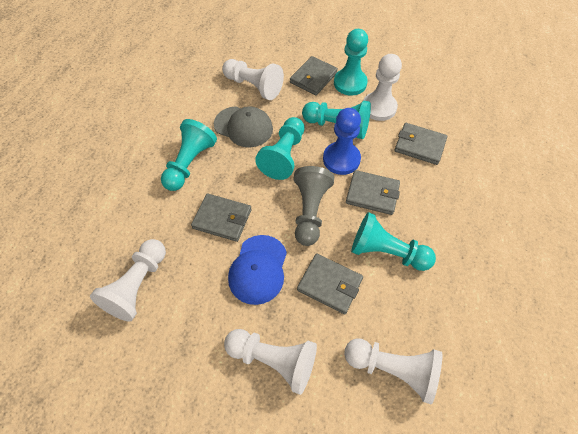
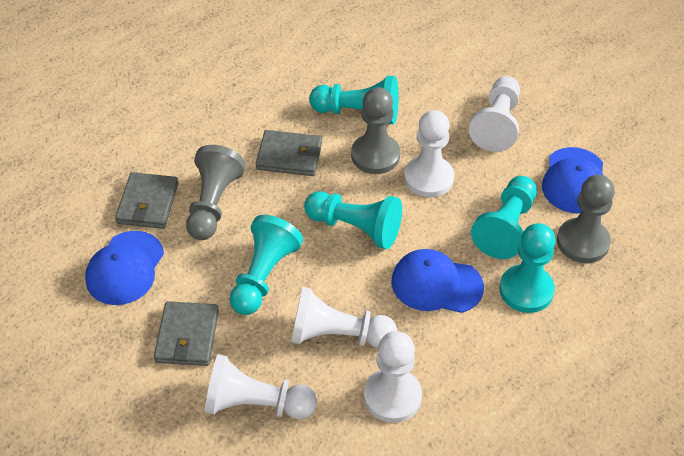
blue cap: [228,235,287,305] = 1 -> [85,231,164,305] [391,249,484,313] [542,147,603,213] = 3
blue pawn: [323,108,361,175] = 1 -> none = 0
grey cap: [214,106,273,147] = 1 -> none = 0
grey pawn: [294,166,334,246] = 1 -> [186,145,246,240] [351,87,400,174] [557,175,615,263] = 3
grey wallet: [191,193,252,242] [290,56,338,96] [297,253,363,315] [346,170,400,215] [394,123,447,165] = 5 -> [115,172,178,229] [154,301,219,366] [256,130,322,176] = 3

